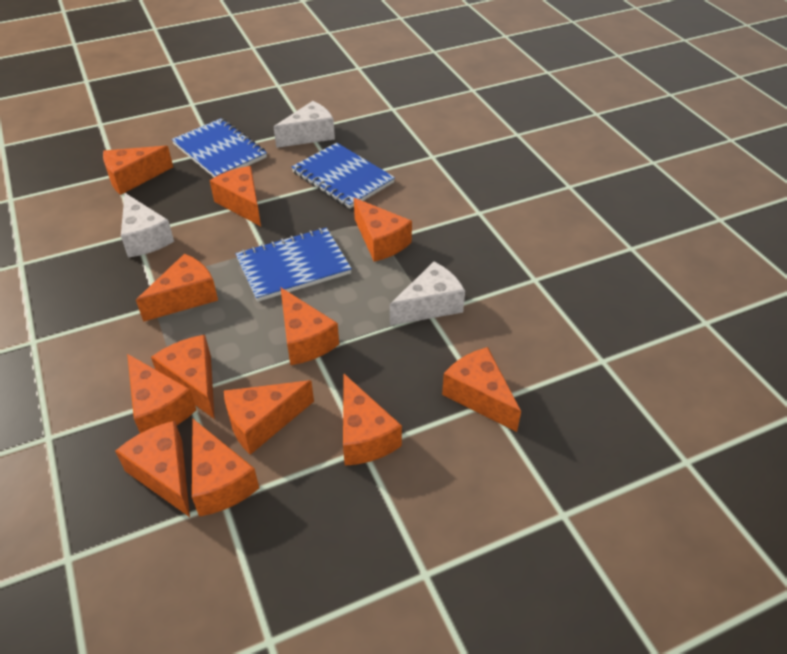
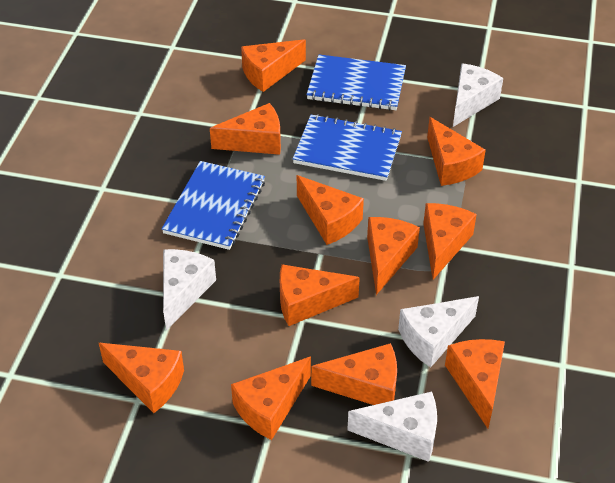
orange cheese: [103,146,173,195] [115,421,190,517] [127,354,196,433] [136,254,218,322] [151,335,215,419] [192,419,259,517] [210,166,261,226] [224,380,314,455] [280,287,339,365] [343,374,402,466] [354,198,412,262] [442,347,521,432] = 12 -> [99,343,184,413] [210,103,281,155] [231,357,311,440] [241,39,306,92] [280,264,360,326] [297,175,364,245] [311,343,397,405] [367,217,420,295] [423,203,477,280] [427,117,486,186] [445,339,505,428] = 11
white cheese: [121,193,174,258] [274,101,335,148] [390,262,465,326] = 3 -> [163,249,216,331] [347,392,437,462] [398,296,479,367] [453,63,503,127] = 4

